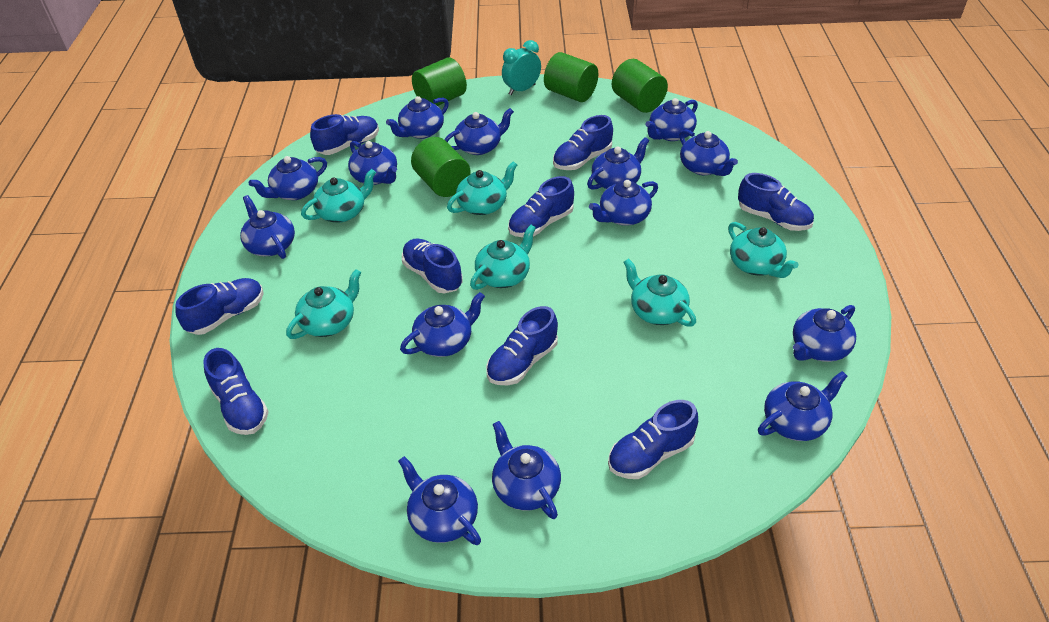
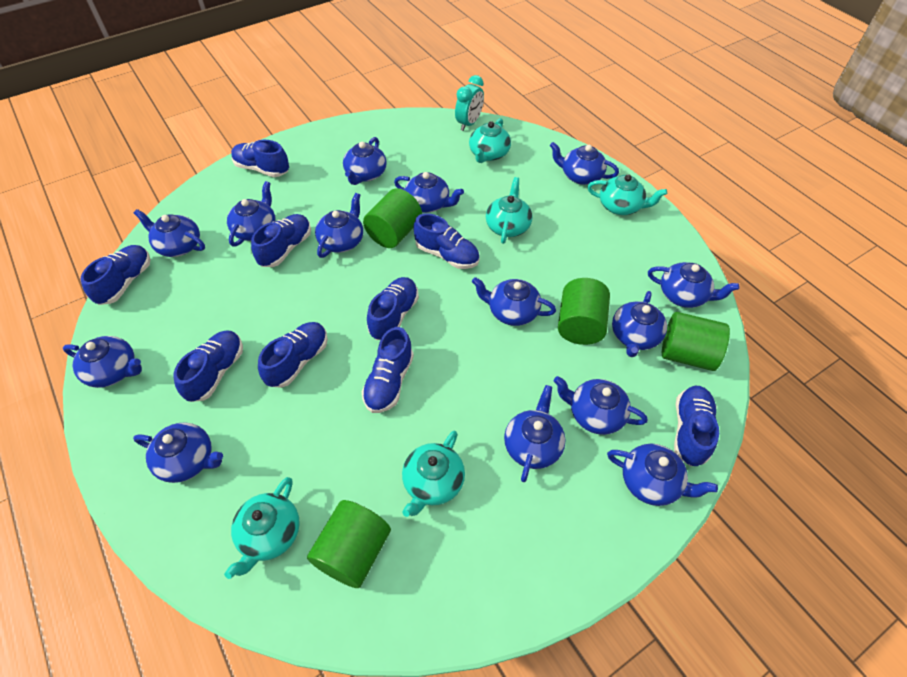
turquoise teapot: [286,269,361,339] [301,169,376,223] [447,161,517,215] [470,225,536,290] [623,258,696,327] [728,222,798,278] = 6 -> [224,477,300,579] [402,431,465,517] [469,118,511,163] [486,177,532,244] [588,174,667,215] = 5

